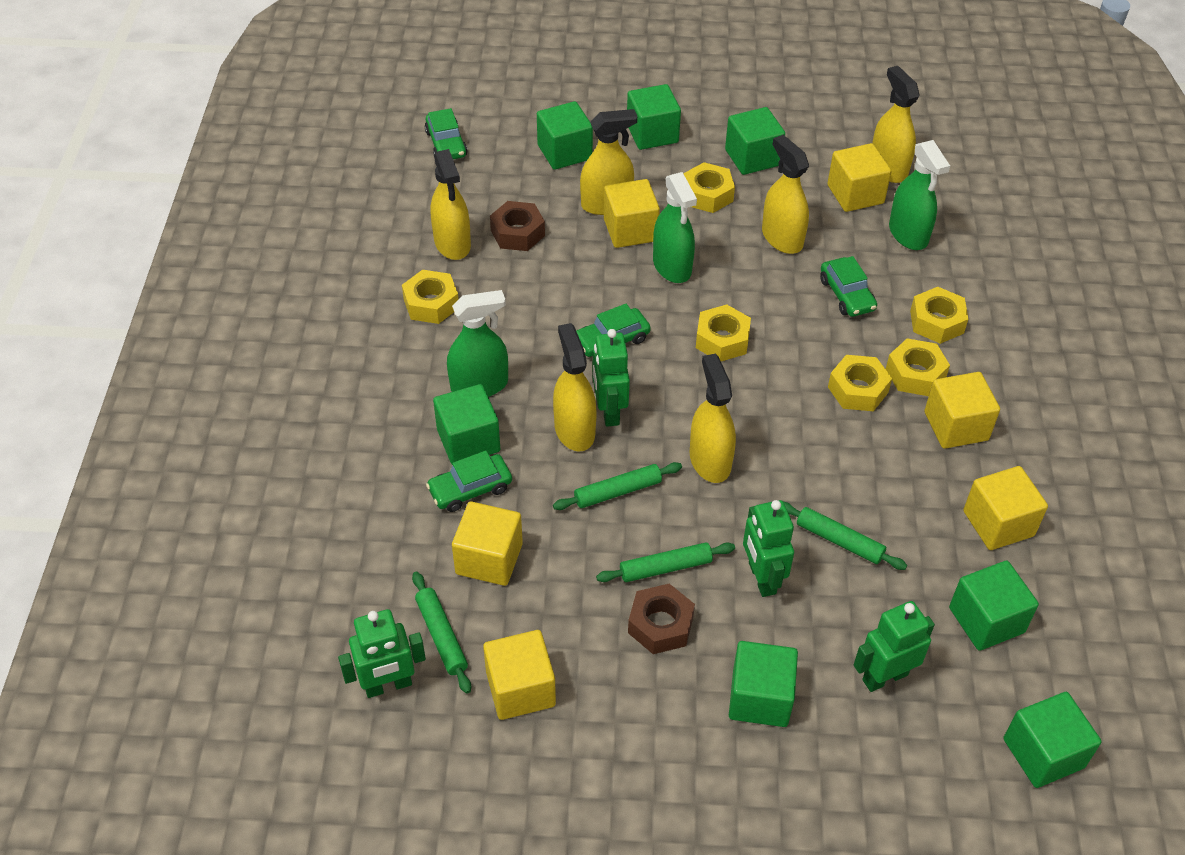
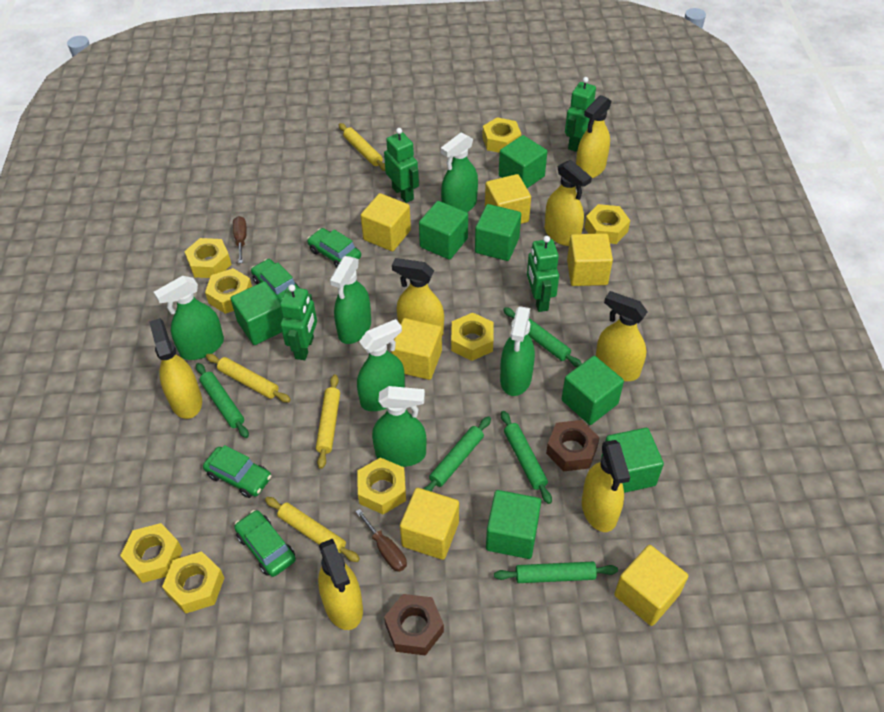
brown screwdriver: none = 0 -> [233,216,247,263] [356,509,407,572] = 2
green rolling pin: [412,572,471,694] [553,462,682,510] [596,542,735,582] [784,502,907,570] = 4 -> [196,363,249,438] [423,416,491,492] [494,562,618,583] [501,411,552,504] [503,307,582,367] = 5
green spray bottle: [447,290,508,397] [653,172,697,283] [889,140,950,250] = 3 -> [154,276,224,360] [330,256,371,344] [357,319,405,411] [372,386,426,467] [441,132,478,212] [500,306,535,396] = 6
yellow nut: [402,270,459,324] [684,162,735,213] [696,304,751,361] [828,355,892,411] [886,338,950,396] [910,287,968,344] = 6 -> [120,523,183,583] [162,551,224,613] [184,238,232,278] [205,268,252,314] [357,457,406,514] [451,313,493,361] [482,117,521,153] [584,204,630,244] = 8
yellow rolling pin: none = 0 -> [206,354,291,403] [265,497,360,562] [316,375,340,469] [339,123,385,171] = 4
yellow spray bottle: [430,149,471,260] [553,323,597,452] [580,109,637,215] [690,354,736,483] [762,135,809,254] [872,66,919,183] = 6 -> [149,318,202,419] [318,539,363,630] [392,258,444,336] [545,160,592,246] [576,95,612,178] [582,440,630,532] [596,291,648,381] = 7

